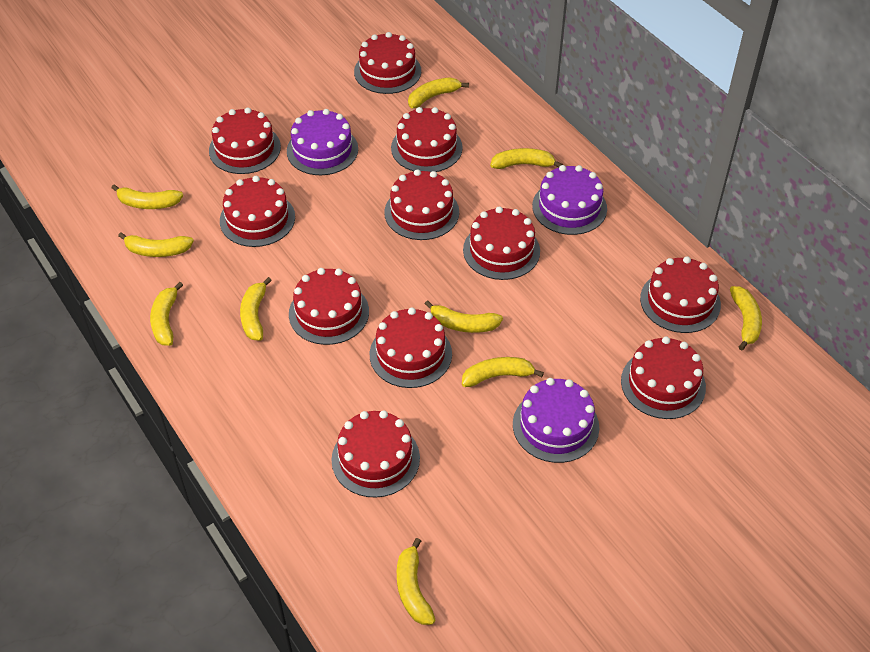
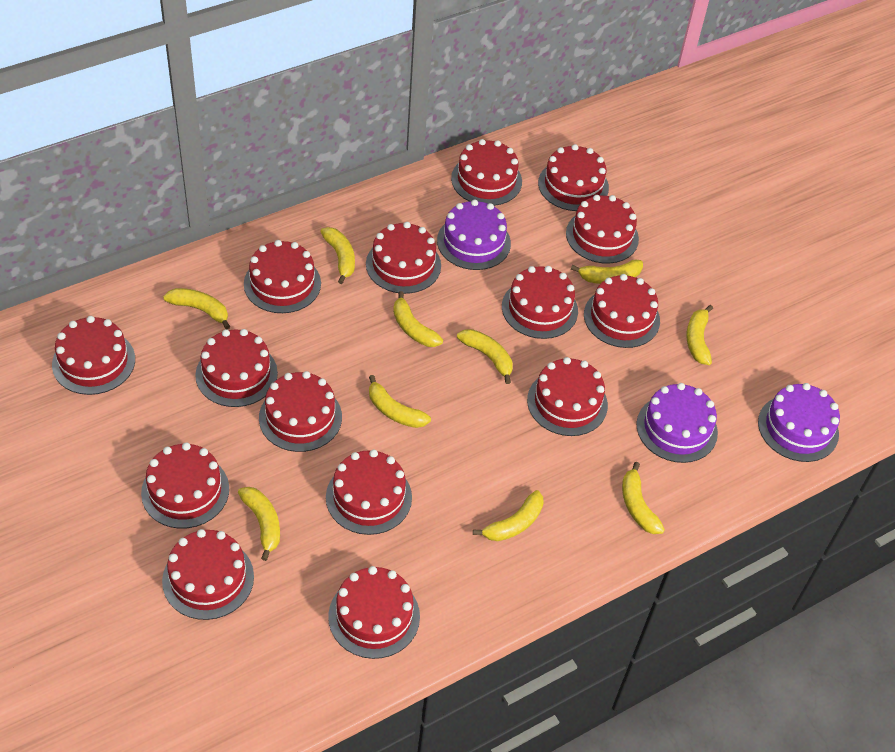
red cake: [209,107,281,174] [220,176,295,247] [289,268,369,345] [332,410,420,498] [354,32,421,94] [370,307,452,388] [384,169,459,240] [391,107,463,172] [463,207,540,280] [621,337,706,419] [640,256,721,333] = 11 -> [52,316,135,395] [141,442,229,528] [162,529,254,620] [195,329,278,407] [244,240,321,313] [259,371,342,452] [326,449,412,535] [328,566,420,659] [366,222,441,294] [451,139,522,206] [502,266,578,339] [527,357,608,436] [538,144,609,211] [566,195,639,263] [584,274,660,348] = 15

